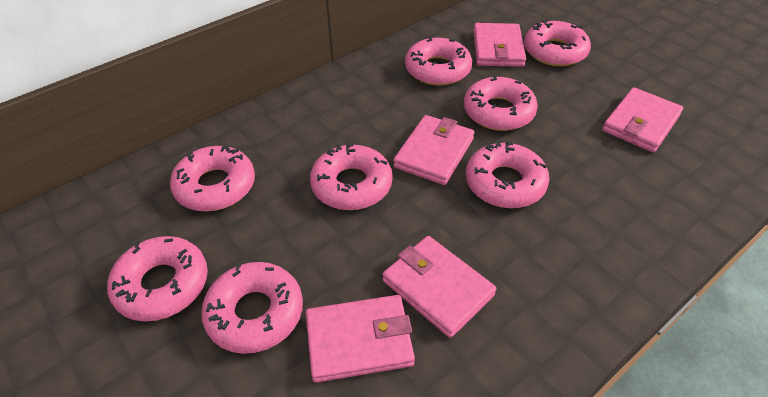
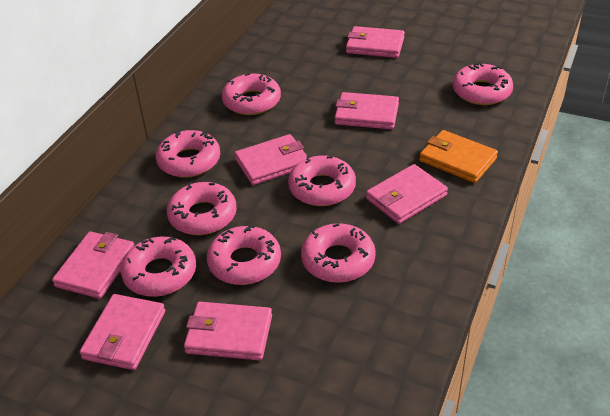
orange wallet: none = 0 -> [419,130,498,183] = 1
pink wallet: [306,295,415,383] [382,236,497,338] [393,115,474,185] [473,23,526,67] [602,87,683,153] = 5 -> [52,231,134,299] [79,294,165,370] [184,302,272,360] [234,134,307,185] [334,92,399,129] [346,26,405,58] [366,164,448,224] = 7

